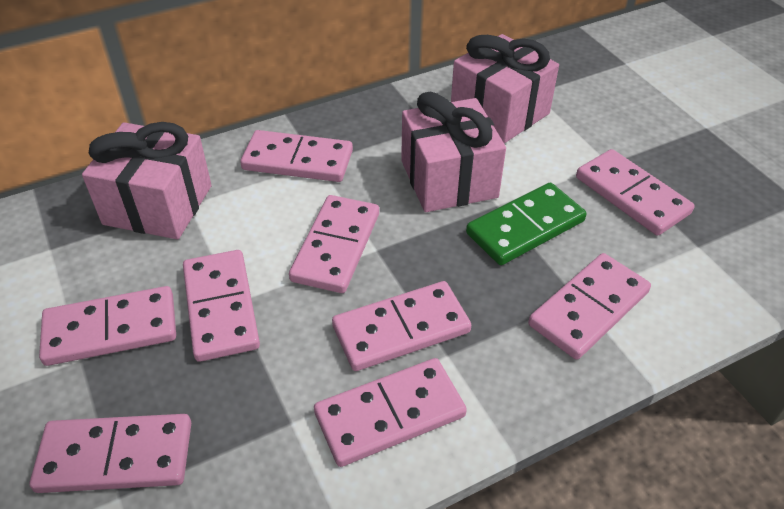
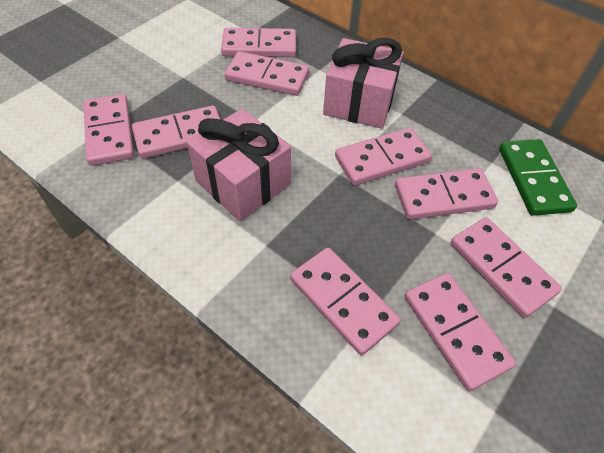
pink gift: [82,122,211,239] [401,91,506,212] [451,34,559,143] = 3 -> [187,109,291,221] [323,38,404,129] = 2

